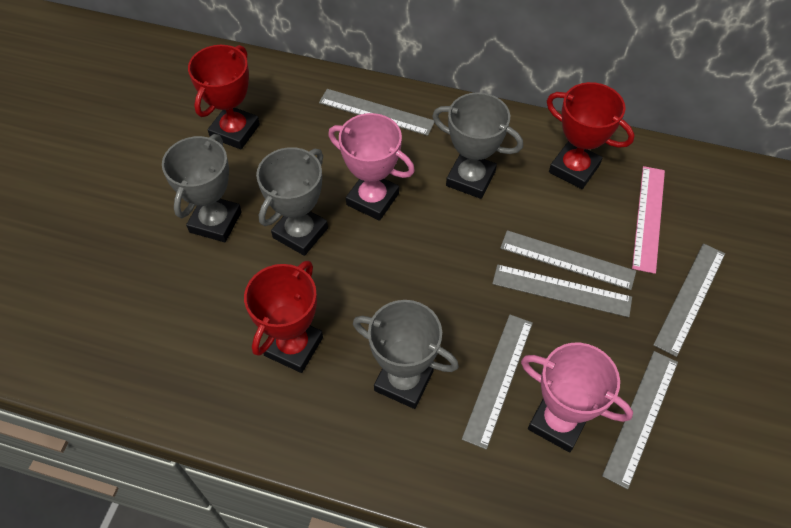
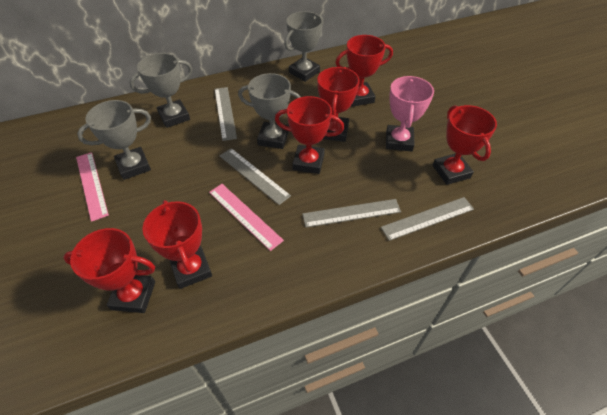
grey ruler: [319,89,435,136] [462,315,533,449] [492,264,632,317] [500,230,636,290] [602,351,678,489] [653,243,725,357] = 6 -> [215,87,237,141] [220,148,291,205] [302,199,401,228] [381,197,474,241] = 4
pink ruler: [632,166,665,274] = 1 -> [76,152,109,222] [209,184,284,251] = 2
pink trophy: [328,113,415,221] [521,343,633,452] = 2 -> [386,76,434,152] = 1
red trophy: [188,45,260,149] [244,260,323,373] [547,82,635,189] = 3 -> [63,228,155,313] [143,200,212,289] [275,96,344,174] [317,67,360,142] [335,35,393,107] [433,105,497,185] = 6

